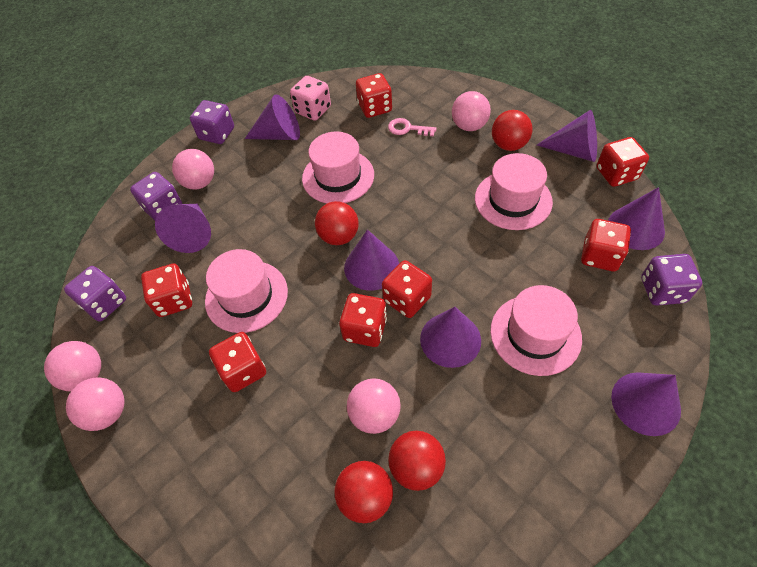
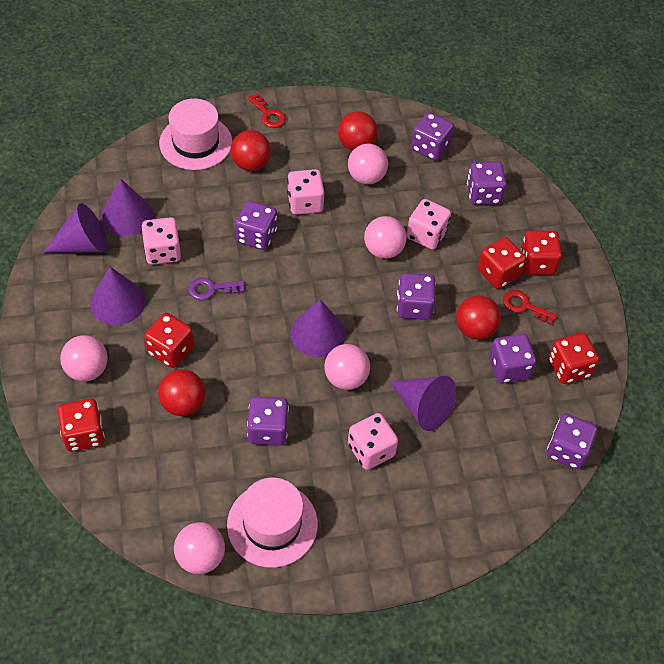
pink dice: [290,76,331,121] = 1 -> [141,217,181,265] [287,169,324,215] [348,413,398,470] [407,199,451,250] = 4
pink hat: [205,249,288,333] [302,131,374,203] [475,153,553,230] [490,285,582,376] = 4 -> [159,99,232,170] [227,478,318,568] = 2
pink key: [388,118,437,136] = 1 -> none = 0
purple cone: [155,204,211,253] [245,95,300,140] [344,230,399,291] [420,307,481,368] [537,110,597,162] [608,187,665,250] [611,372,681,436] = 7 -> [43,203,108,253] [90,267,146,325] [101,178,154,237] [290,300,346,358] [390,376,456,431] = 5
purple dice: [64,266,126,322] [130,172,182,220] [190,100,234,144] [641,254,702,306] = 4 -> [235,201,277,250] [247,396,289,446] [397,273,436,320] [411,112,454,161] [467,161,506,205] [489,334,536,384] [547,414,597,469] = 7
purple key: none = 0 -> [189,277,245,300] = 1
red dice: [141,263,192,317] [209,332,266,392] [339,293,387,347] [356,73,392,118] [382,260,432,318] [581,219,631,271] [597,137,649,187] = 7 -> [58,398,104,452] [144,313,194,368] [478,237,526,289] [520,230,562,275] [548,333,599,384] = 5
red key: none = 0 -> [248,93,286,128] [503,290,557,325] = 2

